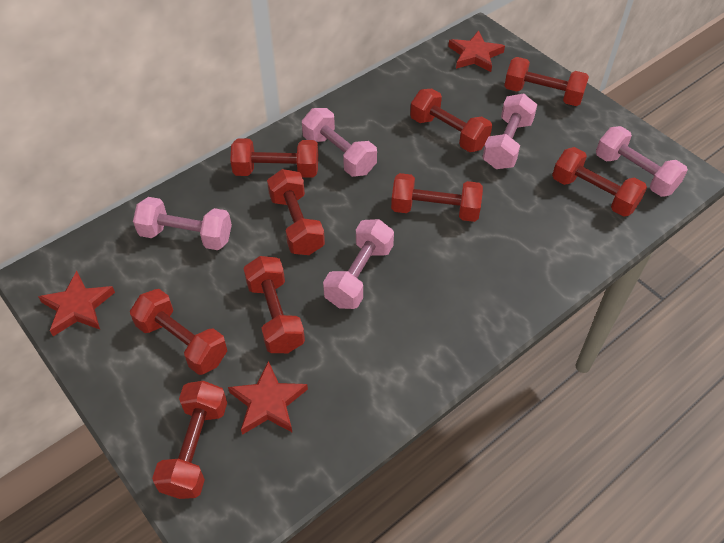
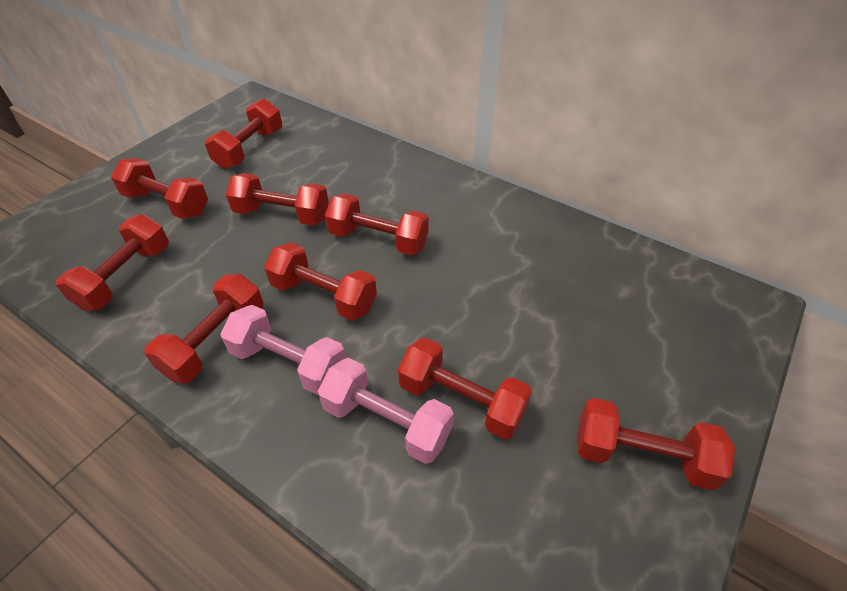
pink dumbbell: [133,197,232,250] [302,108,377,177] [323,219,394,309] [482,93,537,169] [596,126,688,197] = 5 -> [220,305,346,395] [318,358,454,464] = 2
red star: [38,271,115,336] [228,361,308,435] [448,30,505,72] = 3 -> none = 0

